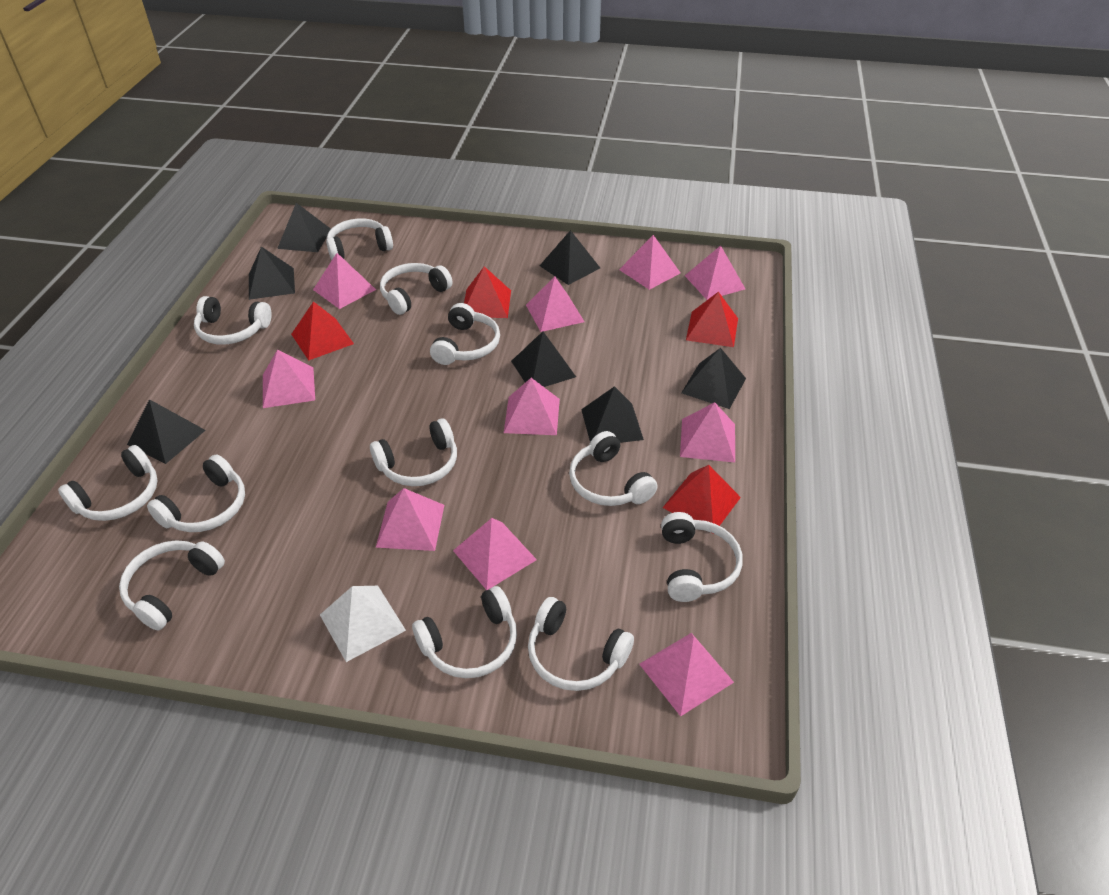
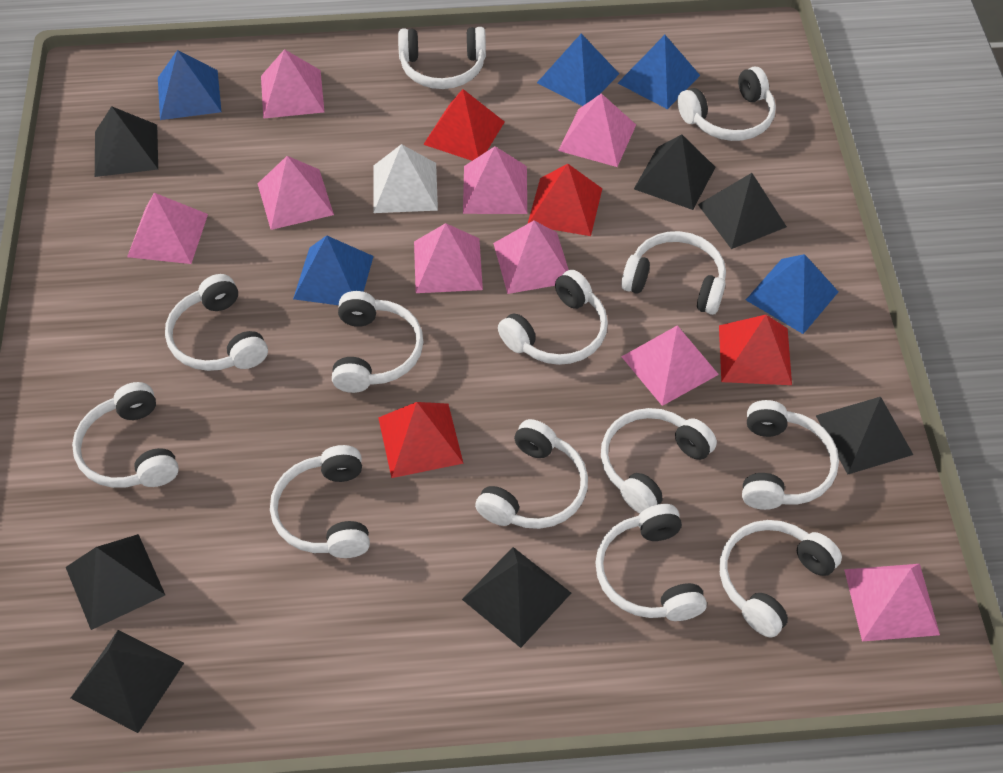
blue pyramid: none = 0 -> [158,50,221,120] [293,235,374,305] [537,34,619,106] [618,35,700,109] [746,254,839,334] = 5
pink pyramid: [263,349,315,408] [313,253,376,309] [376,488,444,551] [453,518,537,590] [504,378,560,435] [526,276,584,332] [619,235,680,290] [639,633,734,716] [680,402,735,462] [685,245,745,300] = 10 -> [127,193,208,264] [257,156,334,230] [261,49,324,119] [414,223,483,293] [463,146,527,214] [493,221,569,294] [558,93,636,167] [621,325,719,406] [844,564,940,641] = 9
white headphones: [58,445,158,521] [119,540,225,630] [147,454,245,532] [194,296,272,345] [326,219,393,260] [370,418,457,486] [380,263,453,315] [412,586,517,678] [430,303,500,365] [528,597,634,691] [569,431,658,506] [661,512,743,602] = 12 -> [72,382,179,488] [165,274,268,371] [270,445,370,558] [332,291,423,393] [398,27,486,89] [475,419,588,529] [498,270,608,365] [595,504,707,621] [601,408,717,513] [621,231,726,315] [677,67,776,141] [720,520,842,638] [742,400,839,510] = 13

